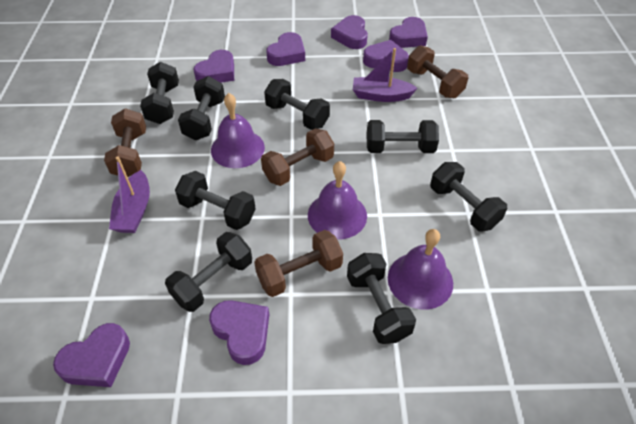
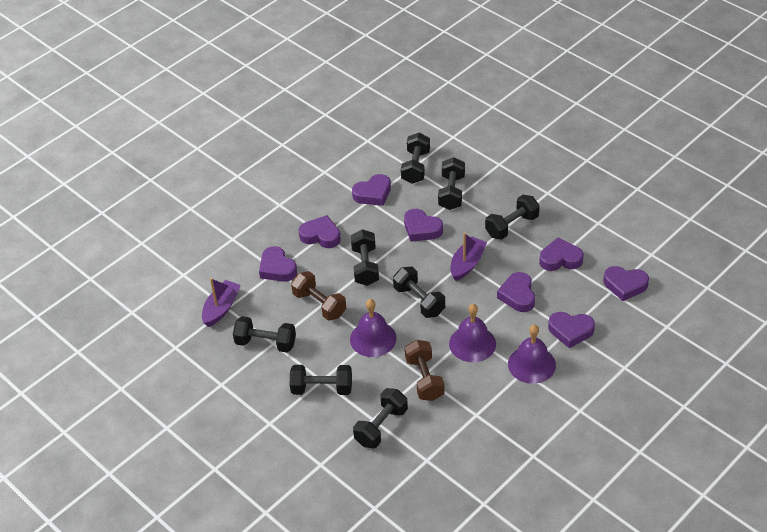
brown dumbbell: [104,108,146,177] [254,230,343,297] [261,128,334,186] [407,45,468,98] = 4 -> [291,271,346,321] [405,340,445,401] = 2
purple heart: [53,323,130,387] [193,50,234,83] [209,300,269,365] [266,32,305,66] [331,15,368,49] [363,40,409,72] [389,17,428,48] = 7 -> [259,246,297,282] [299,215,341,248] [352,174,391,206] [404,209,443,242] [497,272,535,312] [539,238,583,271] [548,312,595,348] [603,266,649,301] = 8

